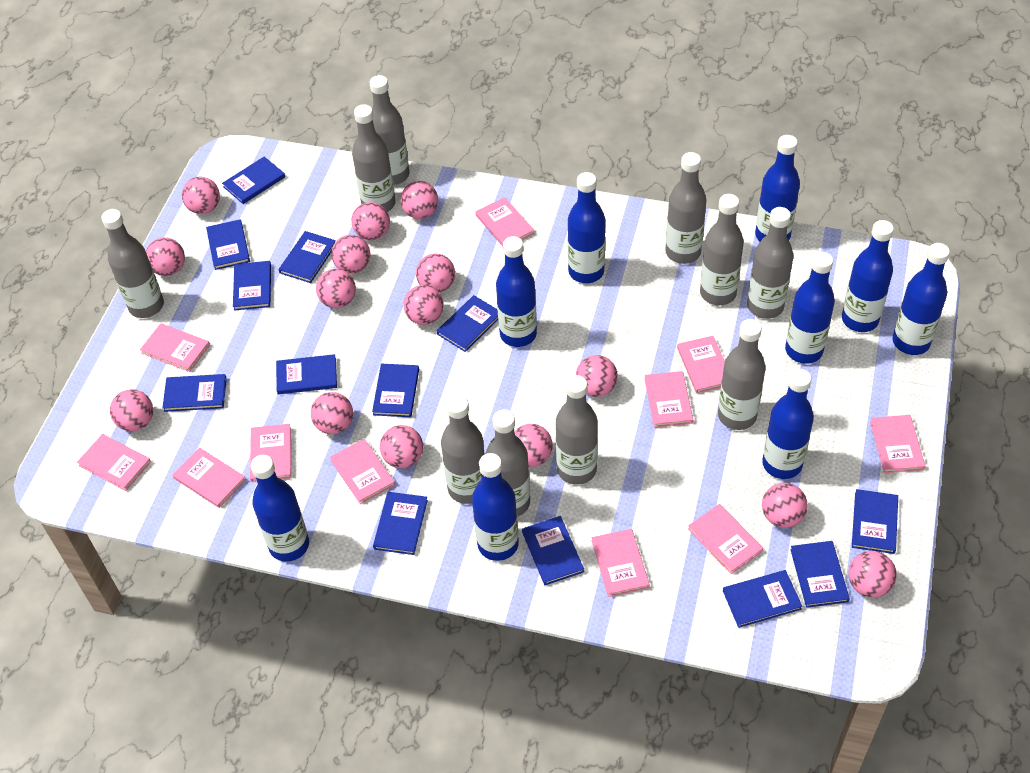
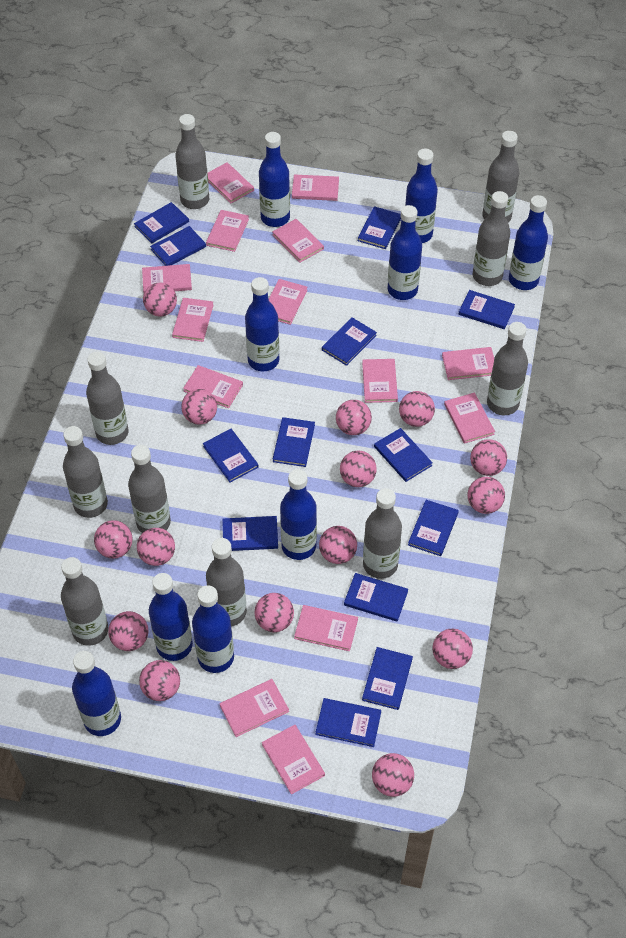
pink book: [77,434,151,491] [140,323,210,372] [172,447,246,508] [250,424,291,482] [330,439,395,504] [475,197,534,246] [592,529,650,597] [645,371,693,428] [677,336,725,393] [688,504,763,574] [870,415,925,473] = 11 -> [142,264,192,292] [172,298,214,342] [183,365,243,408] [206,210,249,252] [208,162,254,203] [220,679,289,737] [262,725,325,794] [269,279,307,325] [272,219,324,262] [292,174,339,201] [294,605,358,651] [362,359,398,403] [442,347,494,380] [444,392,495,444] = 14

